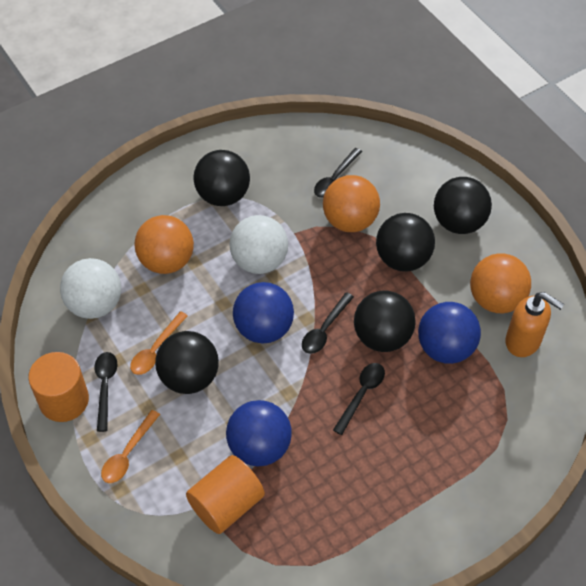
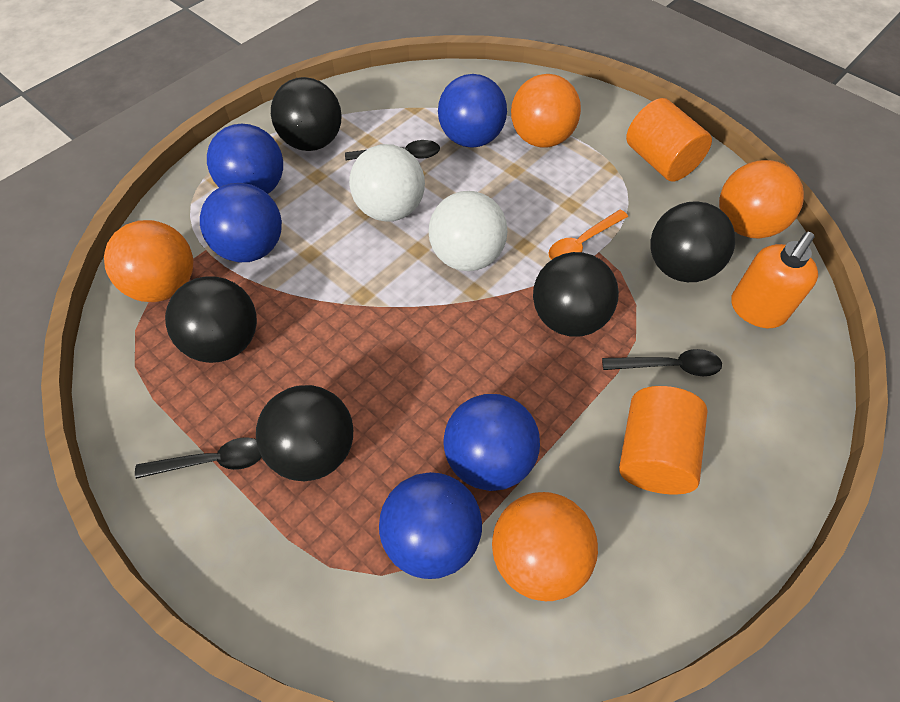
black spoon: [94,352,118,432] [302,292,354,354] [314,148,362,198] [333,363,385,435] = 4 -> [135,437,262,479] [345,140,440,161] [602,349,722,376] = 3
blue ball: [226,400,292,467] [233,282,294,343] [418,302,481,364] = 3 -> [200,183,282,262] [207,124,283,194] [379,472,482,579] [438,74,507,148] [443,394,540,491] = 5
orange ball: [135,215,194,274] [323,175,380,232] [470,253,531,313] = 3 -> [104,220,193,302] [492,492,598,601] [511,74,581,148] [719,160,804,239] = 4
orange spoon: [101,410,160,483] [130,311,188,375] = 2 -> [548,209,628,260] = 1

